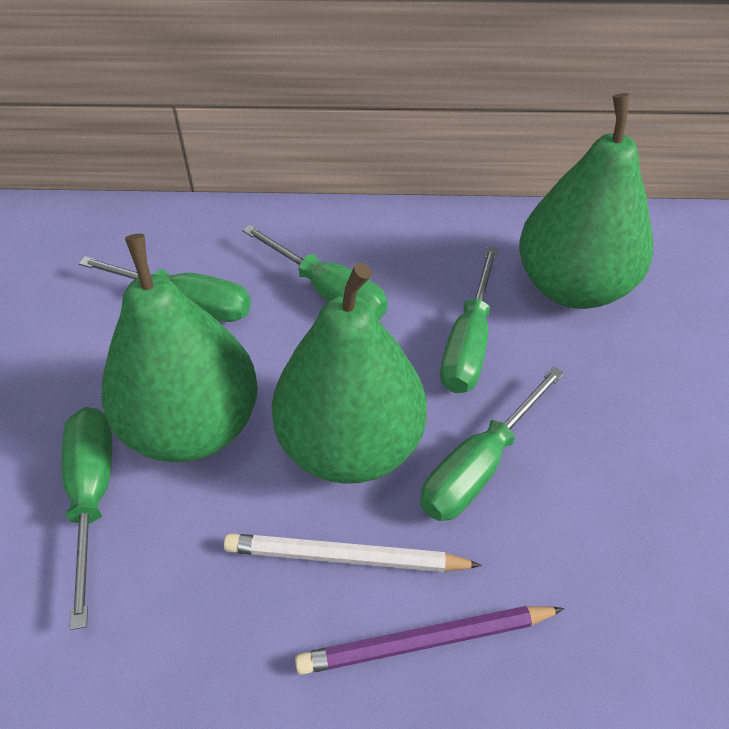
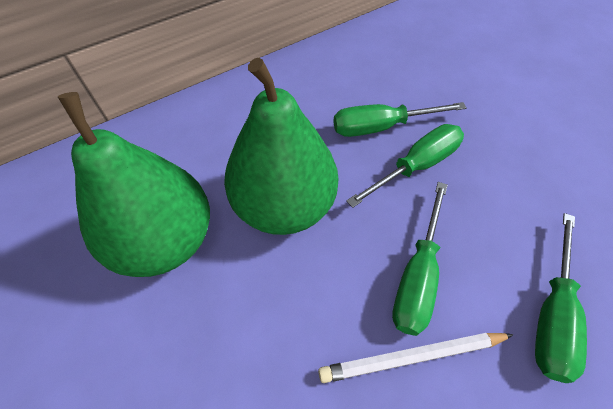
green pear: [101,234,258,462] [271,263,427,484] [519,93,653,309] = 3 -> [58,92,210,277] [224,58,338,235] = 2
green screwdriver: [61,407,112,630] [79,256,251,322] [242,225,388,320] [420,366,564,521] [440,247,498,393] = 5 -> [333,102,466,137] [346,124,464,208] [392,182,448,336] [535,213,587,383] = 4
purple pencil: [295,606,564,675] = 1 -> none = 0

